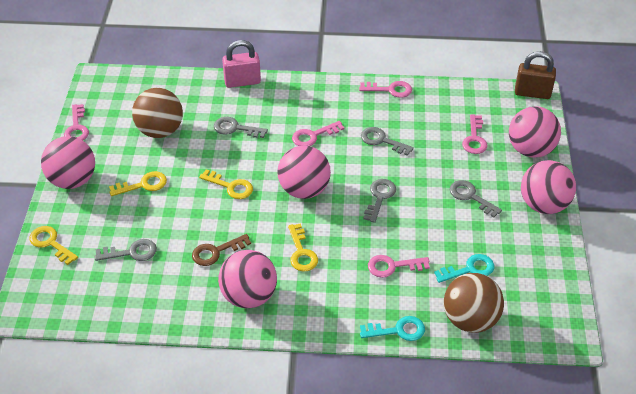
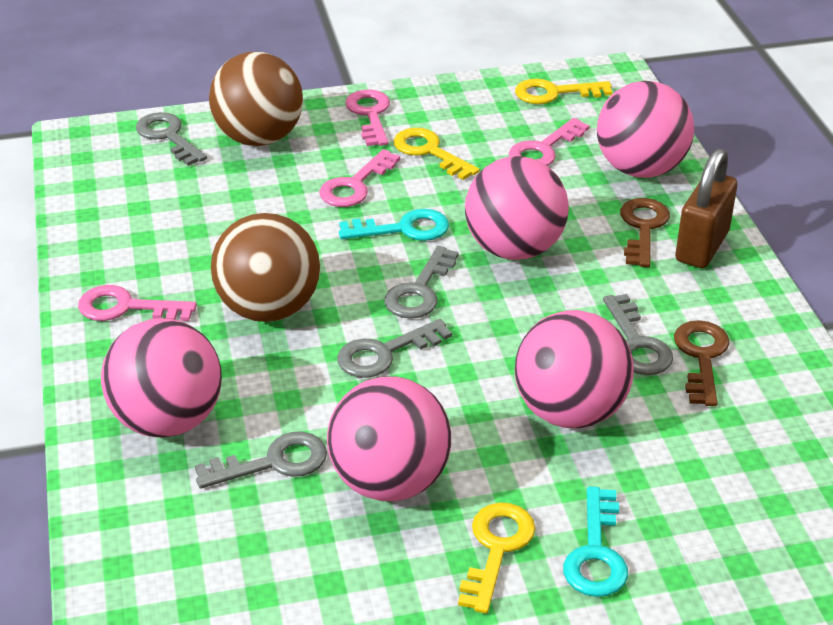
brown key: [192,234,251,266] = 1 -> [620,198,670,267] [674,320,730,406] = 2
pink key: [64,104,89,140] [292,121,344,146] [359,81,412,98] [368,255,430,278] [462,114,488,154] = 5 -> [78,285,197,321] [319,149,400,207] [345,90,390,146] [509,118,590,166] = 4
pink padlock: [222,40,261,88] = 1 -> none = 0
yellow key: [29,226,78,265] [109,171,167,196] [199,169,253,199] [288,223,318,272] = 4 -> [394,128,480,180] [458,502,536,614] [515,79,612,104] = 3

